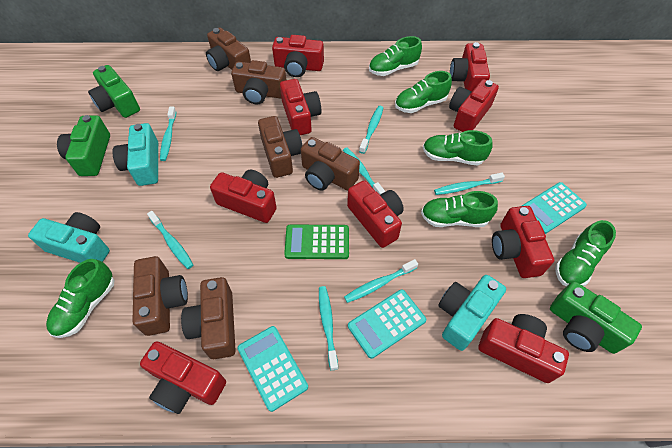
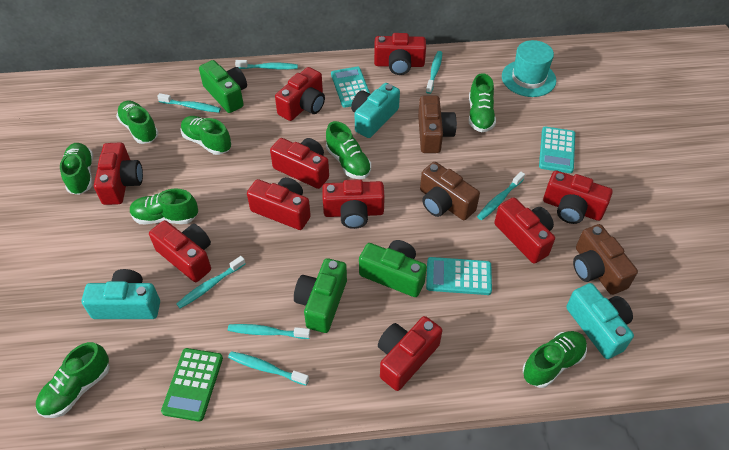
brown camera: [132,256,188,336] [181,277,236,359] [206,27,251,71] [231,60,286,104] [258,116,303,178] [301,137,360,191] = 6 -> [418,95,457,153] [420,162,480,220] [573,224,638,295] = 3
green shoe: [46,259,114,338] [369,36,422,76] [395,71,452,113] [421,191,498,227] [423,130,493,166] [555,220,616,286] = 6 -> [36,342,110,418] [60,143,93,195] [116,101,159,144] [130,188,198,225] [180,116,232,155] [326,121,371,179] [469,73,496,132] [522,331,587,388] = 8
red camera: [140,341,226,414] [210,170,277,223] [272,35,324,77] [280,79,321,135] [347,180,404,248] [449,79,499,132] [450,42,490,91] [478,314,569,383] [492,206,554,278] = 9 -> [94,142,143,205] [149,220,211,282] [247,177,311,230] [270,138,329,189] [275,67,325,121] [322,179,385,229] [374,33,426,75] [378,316,442,391] [494,197,555,264] [543,170,613,224] = 10
turquoise hat: none = 0 -> [502,40,556,97] = 1

